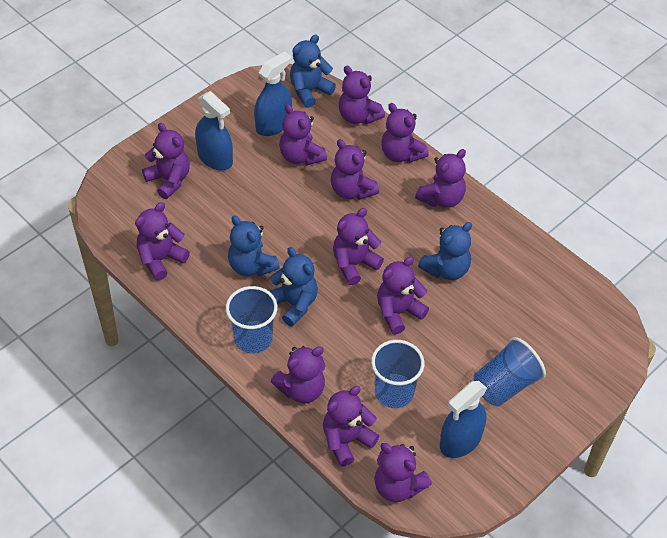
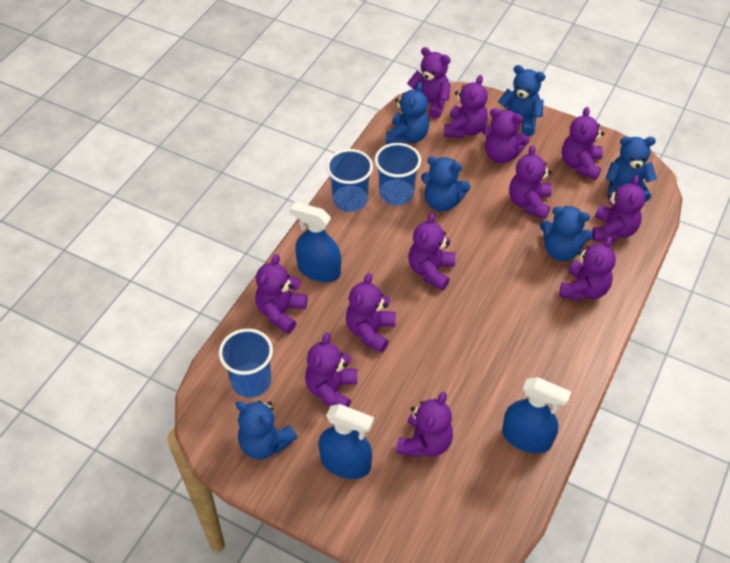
blue teddy bear: [228,215,280,276] [269,247,318,327] [290,34,336,108] [418,222,472,280] = 4 -> [236,400,297,460] [386,82,429,144] [421,156,471,212] [498,65,546,136] [540,206,593,261] [606,136,657,202] = 6

